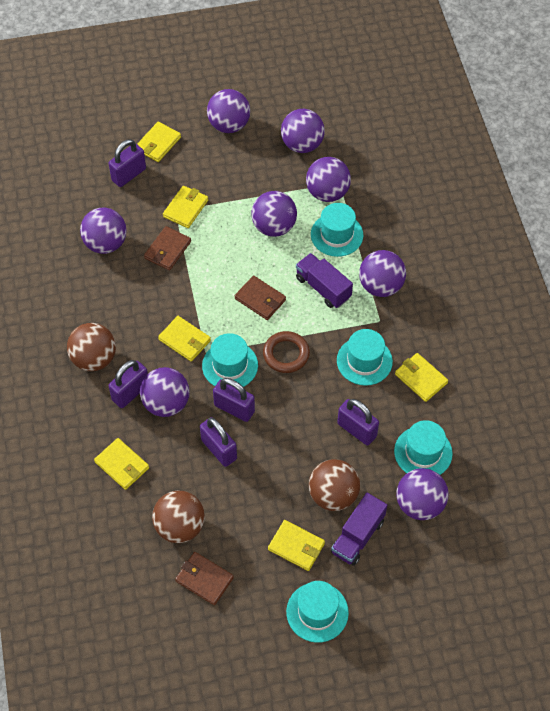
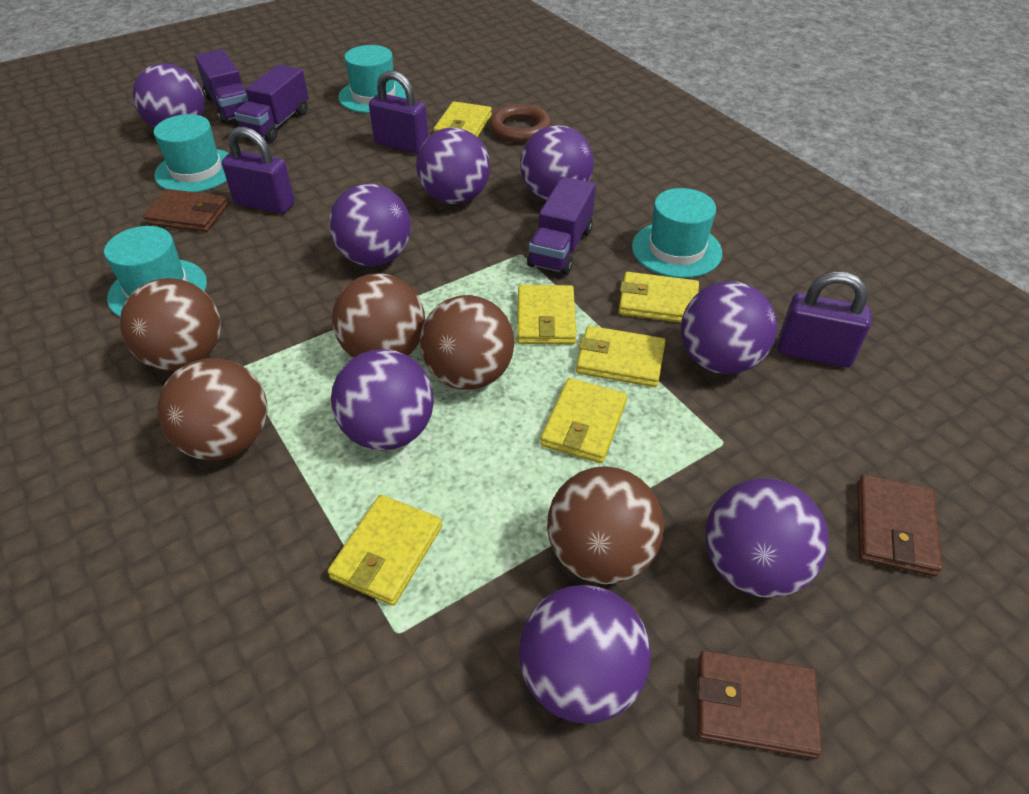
brown ball: [67,323,116,371] [152,490,205,543] [309,459,360,511] = 3 -> [120,278,221,371] [157,358,268,461] [332,273,425,358] [420,295,514,390] [547,466,664,584] = 5
purple padlock: [109,139,146,187] [109,360,148,408] [200,417,237,467] [213,378,255,422] [337,399,379,445] = 5 -> [222,127,295,214] [369,71,429,154] [778,272,871,368] = 3
purple truck: [296,253,353,308] [331,493,387,566] = 2 -> [195,49,248,124] [234,65,309,142] [527,177,596,275] = 3
turquoise hat: [202,333,258,387] [286,581,349,643] [311,203,363,257] [337,329,393,386] [394,420,453,475] = 5 -> [104,226,207,317] [154,114,229,192] [338,45,406,113] [632,188,722,278] = 4

